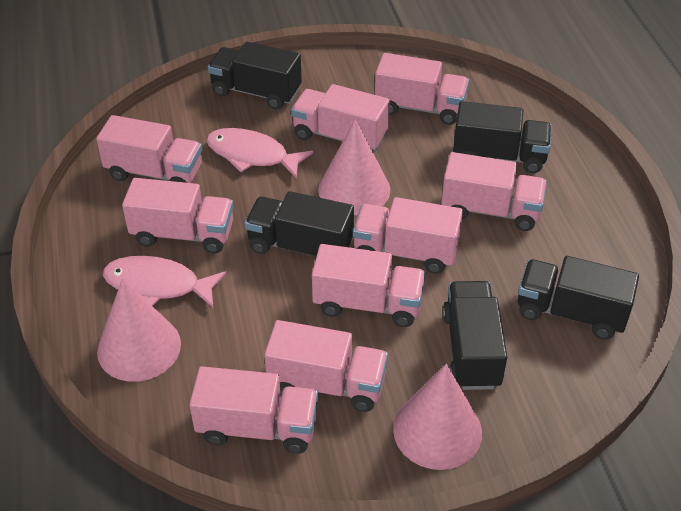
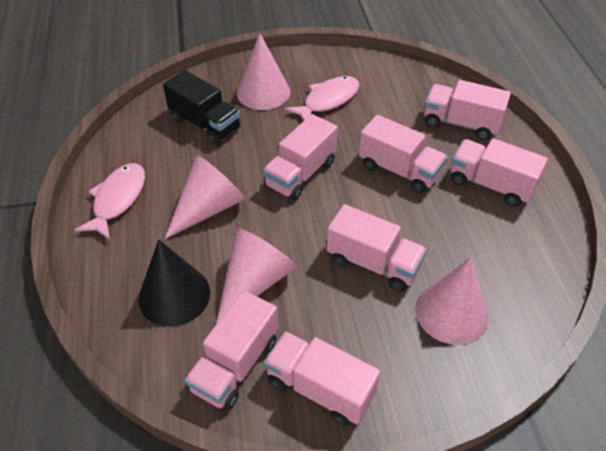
black cone: none = 0 -> [138,239,210,326] = 1
black truck: [208,41,302,109] [245,191,354,260] [442,281,507,390] [453,101,552,173] [518,256,639,339] = 5 -> [163,70,241,145] = 1
pink cone: [97,278,181,382] [318,119,390,215] [393,364,482,470] = 3 -> [164,155,245,239] [216,228,297,324] [237,34,290,110] [416,257,489,345] = 4
pink truck: [96,115,202,183] [122,178,234,253] [189,366,318,454] [264,320,388,412] [291,84,390,151] [312,244,426,327] [353,197,463,274] [375,53,469,125] [441,152,547,231] = 9 -> [185,290,278,410] [263,114,338,201] [264,331,380,426] [327,204,427,292] [359,115,447,193] [424,80,511,140] [450,138,548,207] = 7

